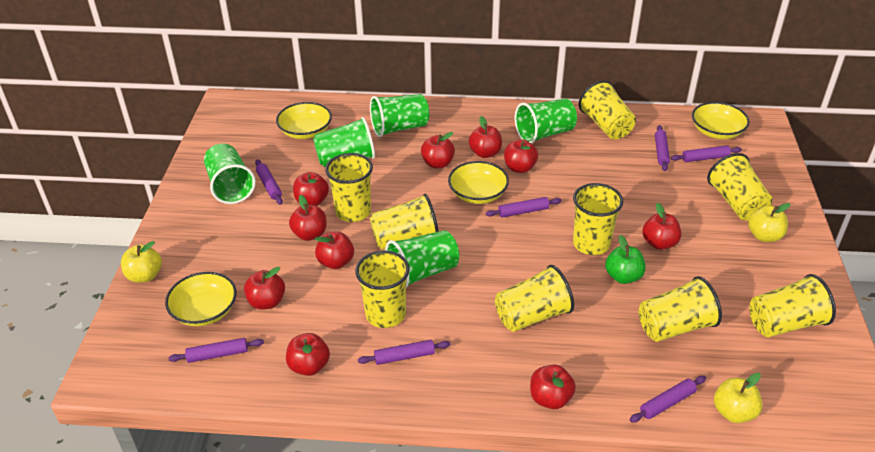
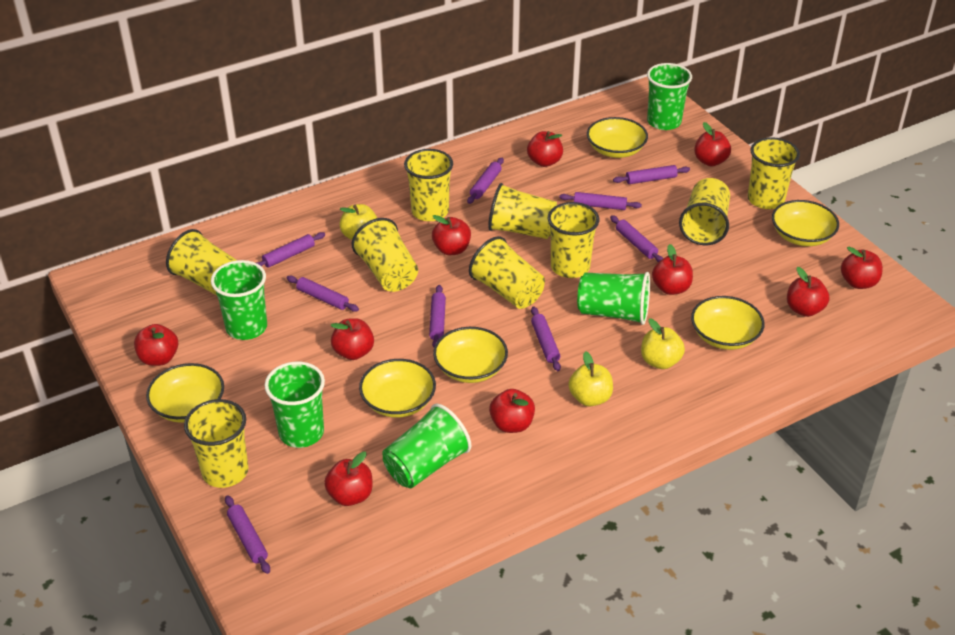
green apple: [605,235,646,284] = 1 -> none = 0
purple rolling pin: [168,338,264,363] [255,159,283,205] [358,340,450,365] [486,197,562,218] [630,376,706,422] [655,125,670,171] [671,145,742,162] = 7 -> [225,495,270,574] [256,232,325,268] [287,275,359,312] [429,285,446,347] [467,158,504,204] [531,306,561,371] [559,192,642,210] [610,215,663,262] [613,165,690,184] = 9
yellow bowl: [165,272,236,326] [276,102,332,139] [448,161,509,204] [692,102,749,139] = 4 -> [146,363,224,423] [359,359,436,418] [433,327,508,383] [587,117,648,158] [691,296,765,350] [772,200,839,246] = 6

